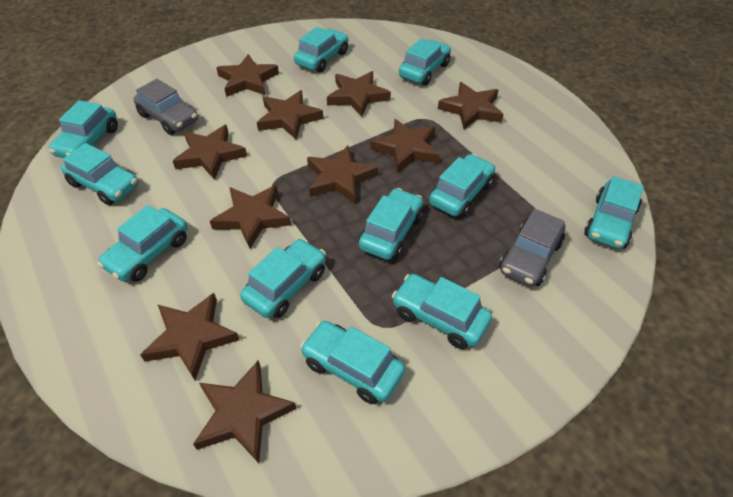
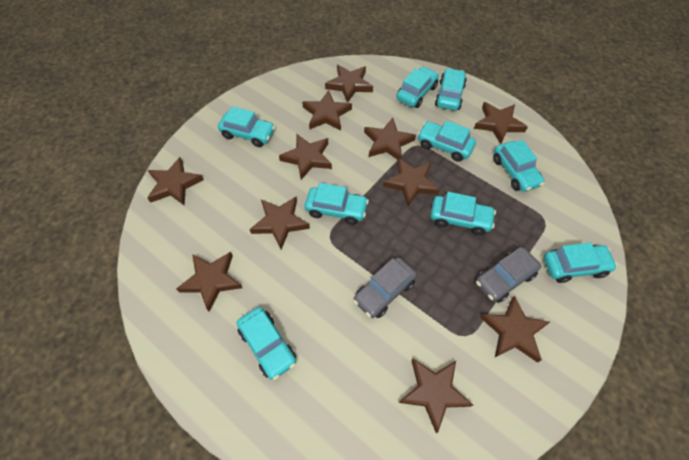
brown star: [140,293,239,380] [173,125,247,180] [193,360,296,463] [210,185,291,249] [216,54,279,97] [257,90,323,139] [307,145,378,203] [327,71,391,117] [370,119,439,173] [438,82,504,130] = 10 -> [147,157,204,206] [176,252,243,312] [250,197,310,249] [279,134,332,180] [302,90,352,131] [325,65,373,103] [364,118,416,160] [383,158,439,207] [399,359,473,433] [474,102,528,144] [480,296,550,363] = 11
turquoise car: [49,100,118,158] [61,143,138,205] [97,205,188,282] [240,238,326,318] [294,27,348,73] [300,321,405,404] [359,188,423,260] [392,274,492,349] [399,38,451,85] [429,154,495,218] [584,176,644,249] = 11 -> [218,106,275,147] [237,307,296,380] [305,183,369,225] [396,66,439,108] [417,120,476,162] [431,192,496,235] [435,68,467,110] [493,140,545,192] [544,243,618,283] = 9

